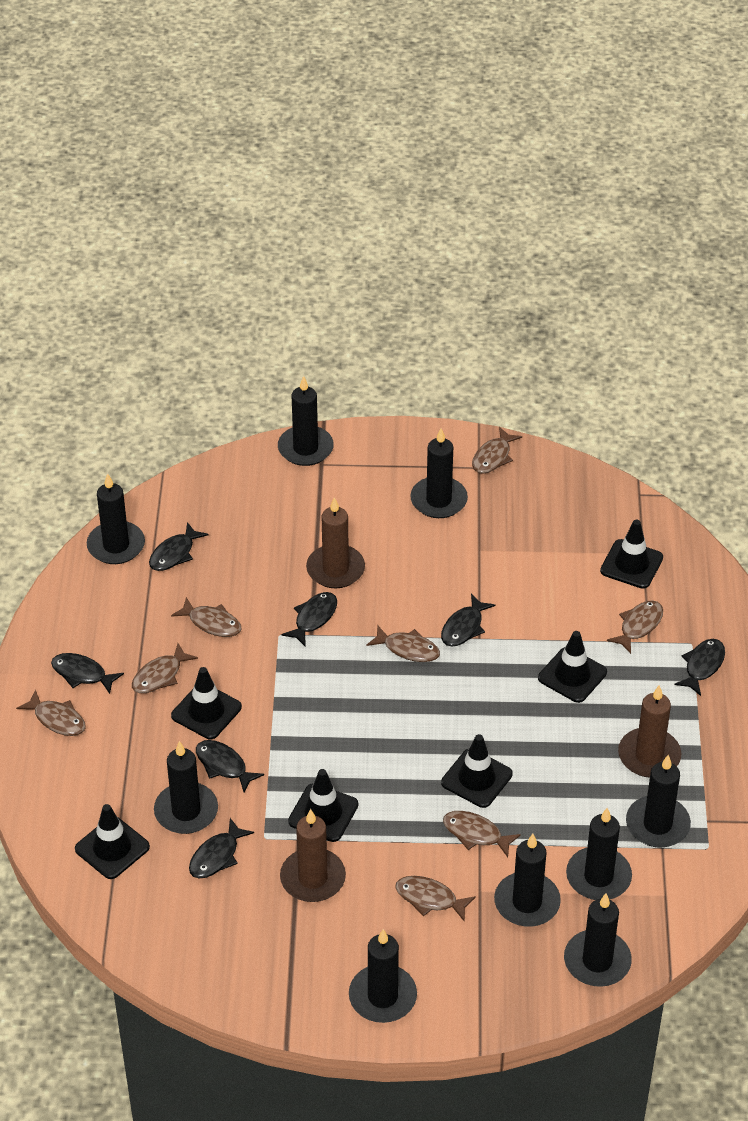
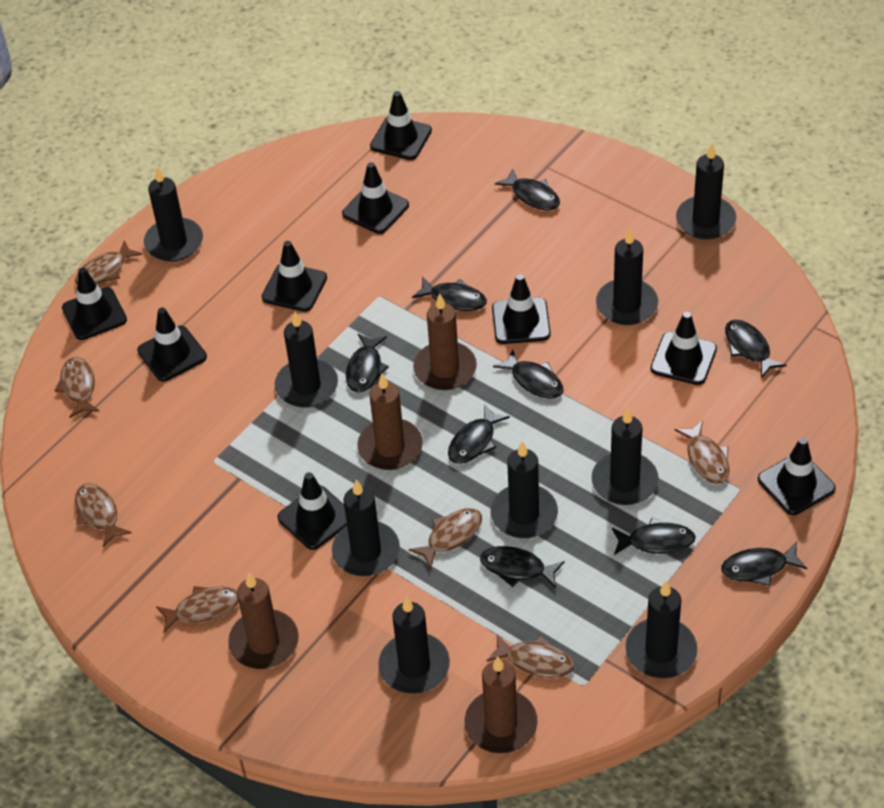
black fish: [51,653,124,694] [149,522,209,571] [189,818,254,878] [196,740,264,792] [281,592,337,647] [441,594,495,647] [674,639,725,696] = 7 -> [346,334,389,393] [412,277,487,311] [448,404,510,464] [480,546,564,588] [493,349,563,399] [495,169,560,210] [612,517,696,555] [721,542,807,586] [725,320,786,378] = 9
black traffic cone: [75,804,150,879] [171,667,242,739] [288,769,358,842] [441,734,513,808] [538,631,607,703] [600,520,663,589] = 6 -> [62,268,127,340] [137,308,207,382] [262,241,327,312] [278,472,347,550] [342,162,409,234] [370,91,432,160] [492,274,551,344] [651,312,717,385] [758,438,836,515] = 9
brown candle: [280,809,346,902] [306,497,365,588] [618,685,681,778] = 3 -> [228,572,299,669] [357,374,423,470] [413,294,477,390] [465,656,538,753] = 4
brown fish: [16,689,86,736] [132,643,198,693] [171,597,242,637] [367,626,440,662] [395,876,476,922] [443,811,521,857] [472,427,522,474] [607,600,663,654] = 8 -> [55,357,99,418] [75,240,143,285] [75,483,132,548] [156,586,239,633] [409,508,482,569] [486,634,574,678] [675,421,730,484] = 7

